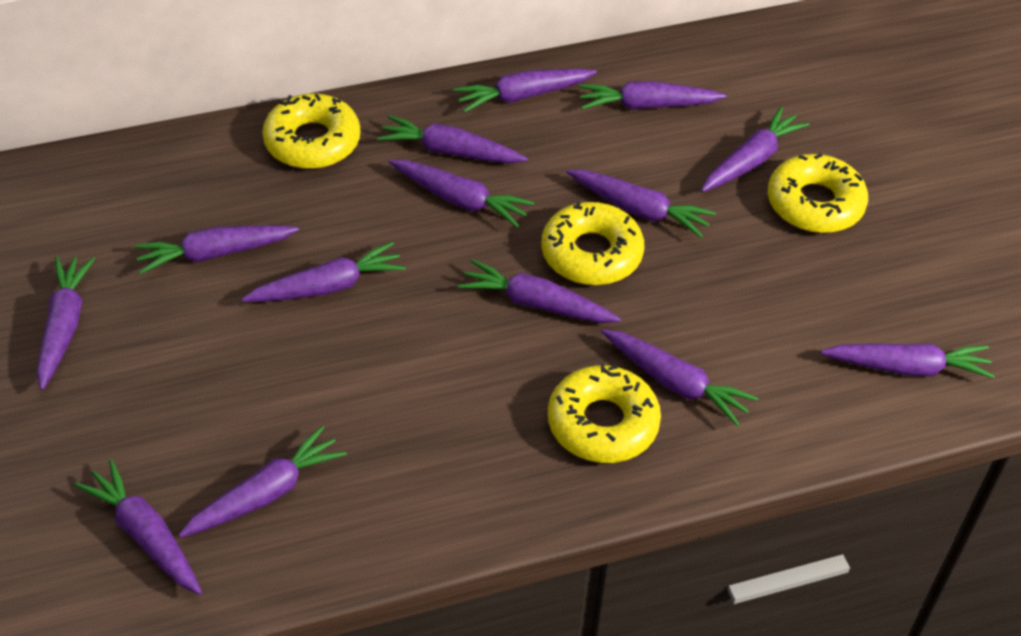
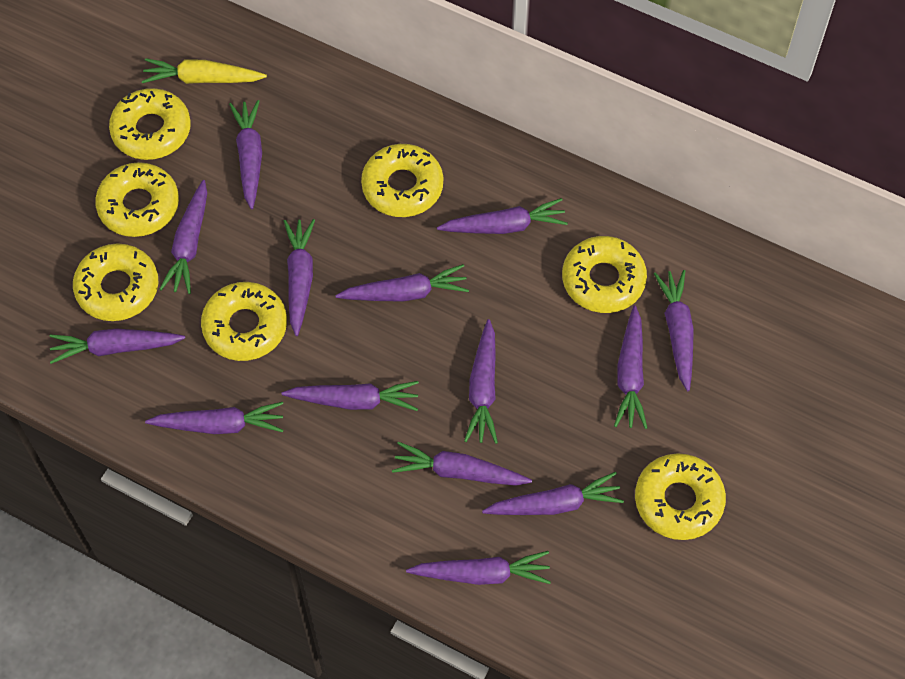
yellow carrot: none = 0 -> [142,58,267,84] = 1
yellow donut: [262,93,360,169] [541,202,644,285] [548,364,661,463] [768,153,868,233] = 4 -> [73,243,158,321] [95,162,179,237] [109,88,191,160] [201,282,287,361] [361,144,443,217] [562,236,647,313] [635,453,726,540] = 7

